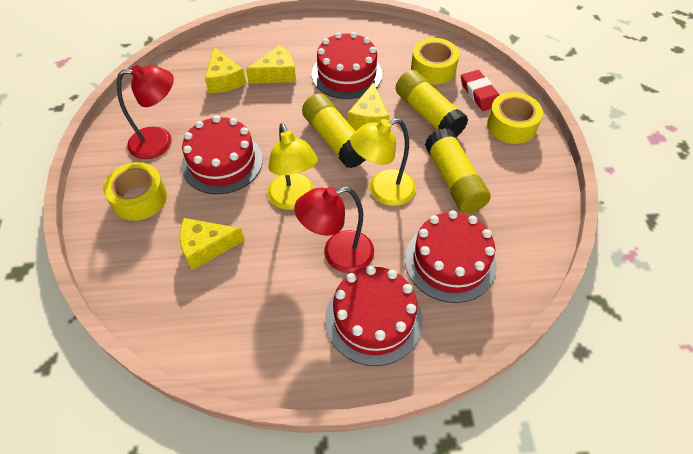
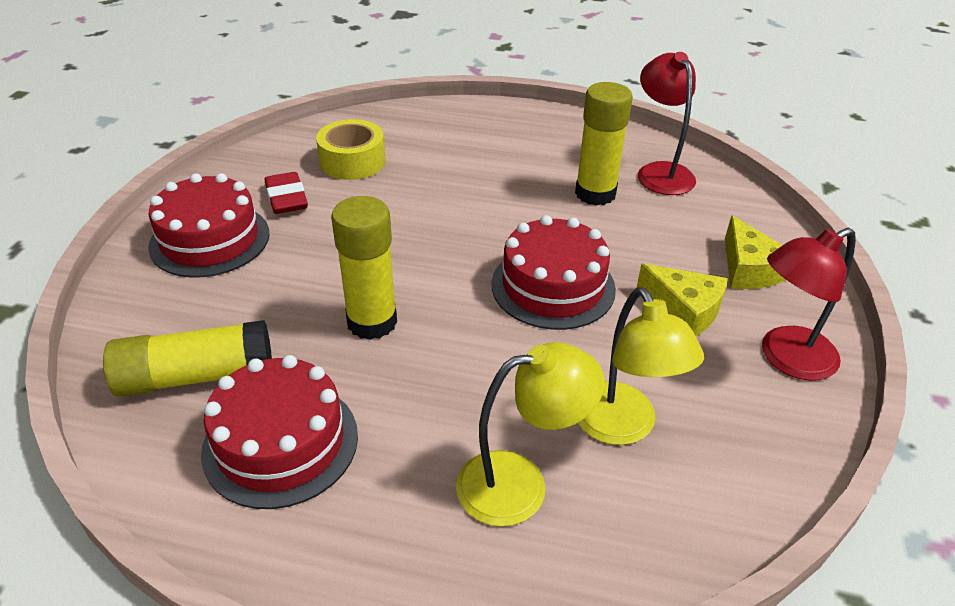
red cake: [182,115,263,194] [312,32,382,99] [325,266,422,366] [405,210,497,303] = 4 -> [148,173,270,278] [201,355,358,509] [492,215,616,330] = 3
yellow cheese: [180,218,245,270] [205,47,246,93] [246,45,296,83] [348,82,390,130] = 4 -> [637,263,728,336] [725,216,786,289] = 2
yellow tape: [103,162,167,221] [411,38,459,84] [487,92,543,144] = 3 -> [316,119,385,180] = 1

